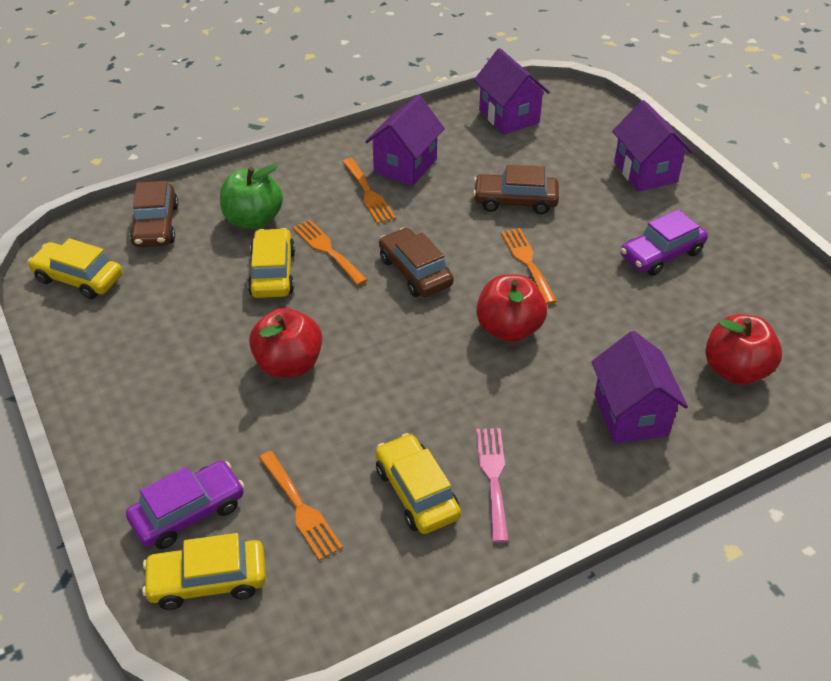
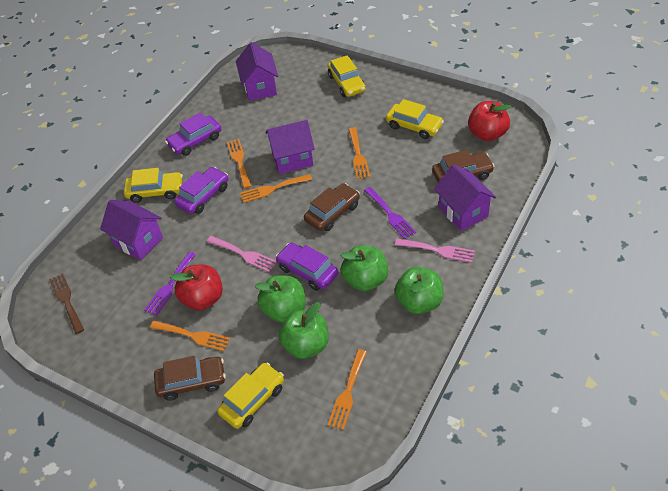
brown fork: none = 0 -> [49,273,84,334] = 1
green apple: [220,164,283,229] = 1 -> [255,275,306,322] [279,302,329,359] [340,245,388,291] [395,267,443,314] = 4
orange fork: [259,451,343,560] [293,220,367,286] [342,158,396,224] [501,228,557,305] = 4 -> [150,320,230,351] [227,139,251,189] [240,174,312,203] [327,349,367,430] [348,127,370,179] = 5
pink fork: [476,428,509,543] = 1 -> [207,236,277,272] [395,239,475,263] = 2
purple car: [126,461,244,549] [621,209,708,276] = 2 -> [165,113,221,156] [174,167,228,214] [276,243,338,291] = 3
purple fork: none = 0 -> [144,251,196,315] [364,187,416,239] = 2
red apple: [249,308,322,378] [476,274,547,342] [705,314,782,385] = 3 -> [170,265,223,310] [468,101,511,141] = 2

